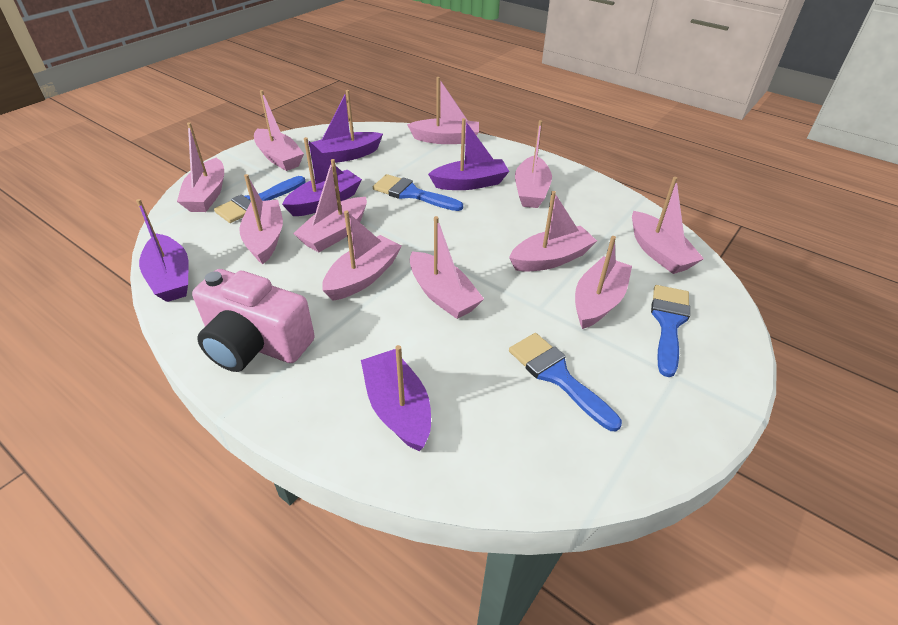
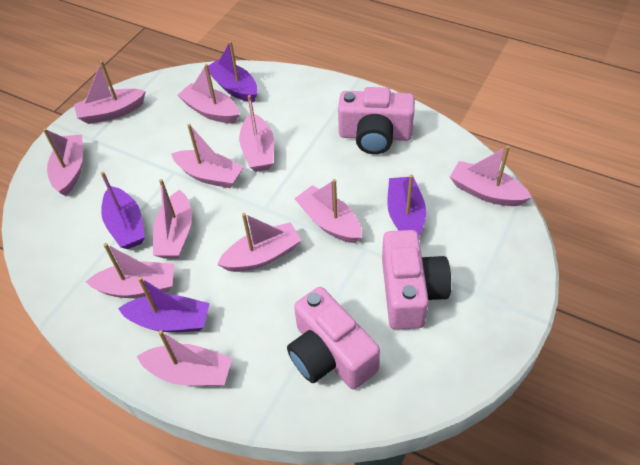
blue brush: [214,176,305,223] [373,174,463,211] [509,333,622,431] [651,285,690,377] = 4 -> none = 0
pink camera: [192,269,315,372] = 1 -> [287,287,380,390] [338,87,415,154] [382,230,451,330] = 3
purple boat: [136,199,189,302] [282,137,362,216] [308,90,383,163] [361,345,431,451] [428,118,509,190] = 5 -> [101,172,145,249] [118,277,210,332] [208,41,258,102] [387,175,426,236] = 4

